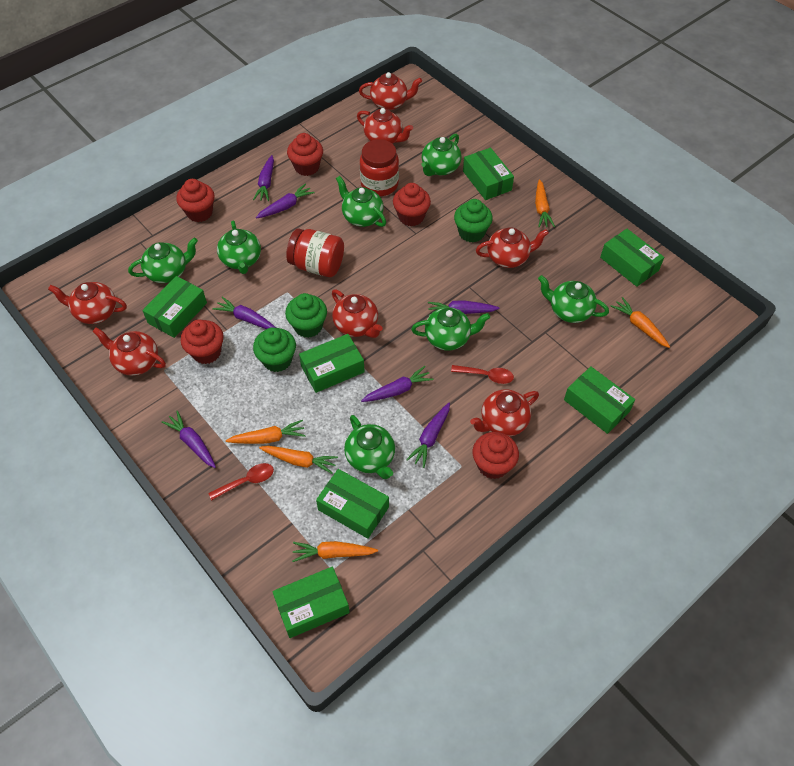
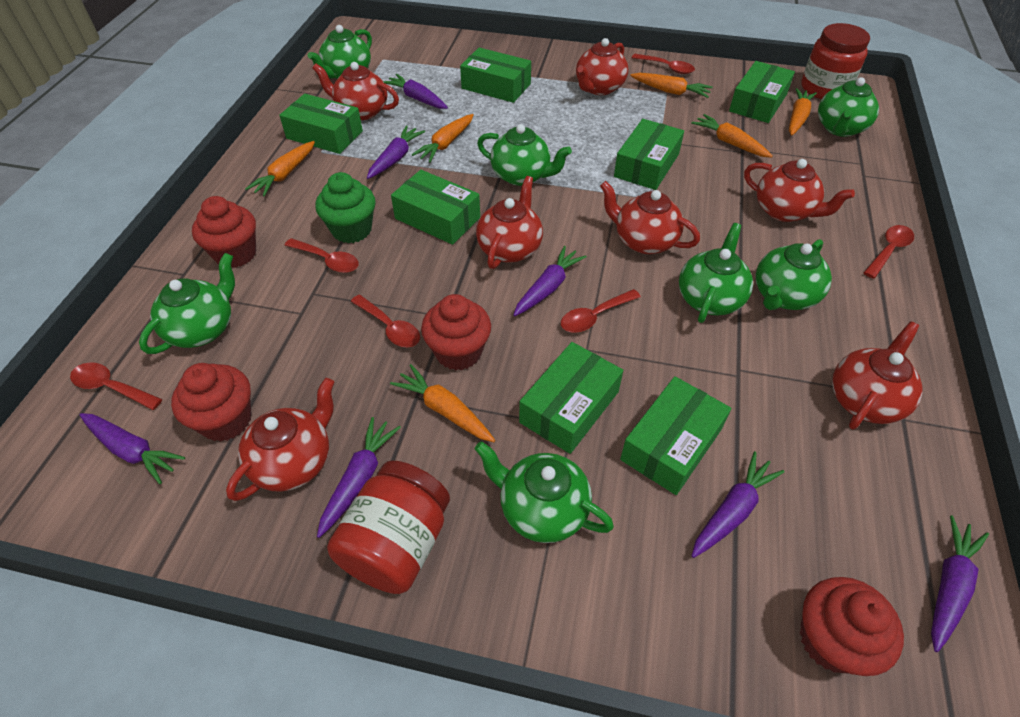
green cupcake: [253,327,296,372] [285,293,327,338] [454,199,493,243] = 3 -> [315,172,376,243] = 1
orange carrot: [226,420,306,444] [259,446,338,474] [292,541,378,562] [535,179,555,228] [611,297,670,348] = 5 -> [245,141,315,197] [390,364,495,442] [412,114,474,163] [630,73,713,98] [691,114,773,158] [789,88,817,136] = 6
red cupcake: [176,179,214,222] [181,319,224,364] [287,133,323,176] [393,183,431,226] [473,432,519,479] = 5 -> [171,363,252,442] [192,196,256,268] [421,294,491,370] [800,577,904,676] = 4
red spoon: [208,463,274,500] [451,365,514,384] = 2 -> [70,362,162,410] [285,238,359,273] [351,295,420,347] [561,289,641,333] [632,54,695,74] [863,225,914,279] = 6

